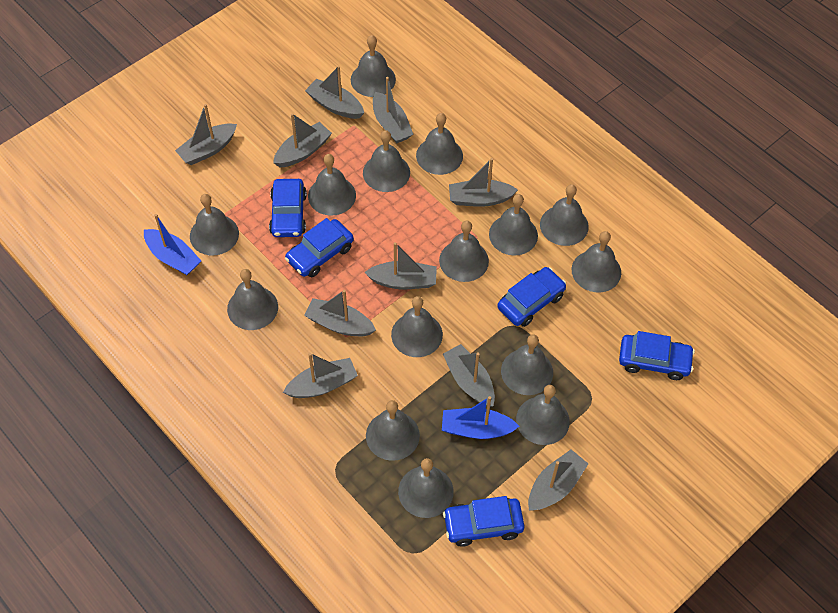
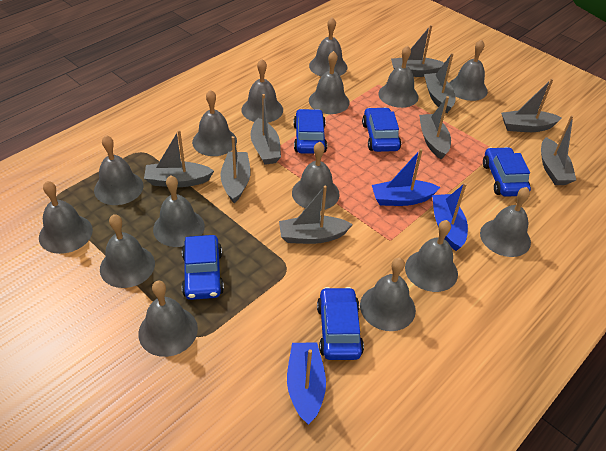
blue boat: [144,214,201,275] [442,396,519,439] = 2 -> [287,342,326,425] [372,149,440,206] [432,183,468,251] = 3
grey boat: [175,104,237,165] [273,113,332,167] [283,353,358,398] [304,290,376,336] [305,66,364,119] [364,242,437,289] [373,77,413,143] [443,344,495,407] [449,158,518,207] [528,450,588,511] = 10 -> [144,130,214,187] [221,136,250,203] [251,94,281,165] [279,185,353,244] [391,25,444,77] [419,96,451,160] [424,53,455,113] [501,79,562,132] [541,115,576,185] = 9

